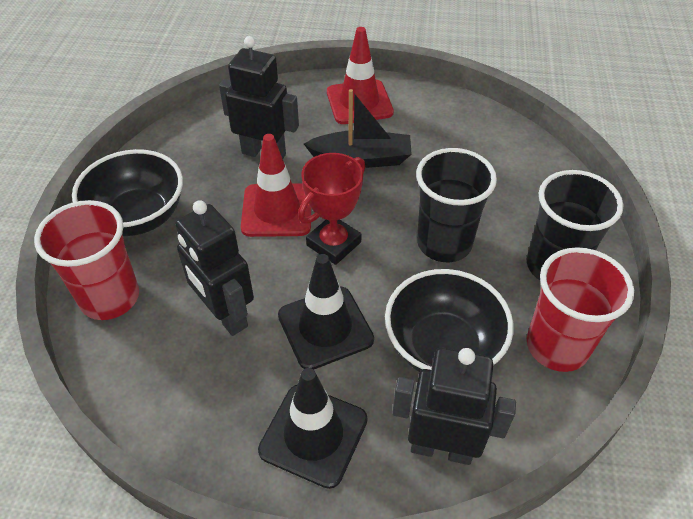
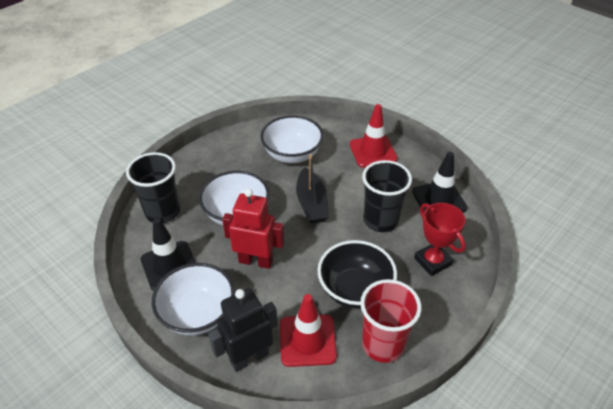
black bowl: [72,149,183,236] [385,269,514,372] = 2 -> [317,240,397,309] = 1
black robot: [175,200,254,336] [219,36,299,159] [393,348,516,465] = 3 -> [208,288,278,372] = 1
red cup: [34,200,139,320] [527,247,634,372] = 2 -> [360,279,421,363] = 1
red robot: none = 0 -> [222,189,284,269] = 1
white bowl: none = 0 -> [152,263,235,335] [199,171,270,225] [260,115,324,163] = 3

